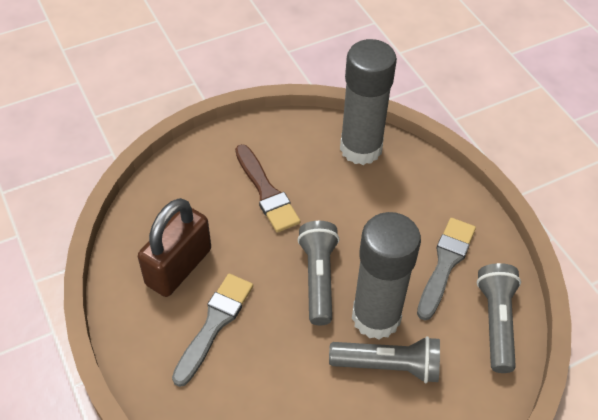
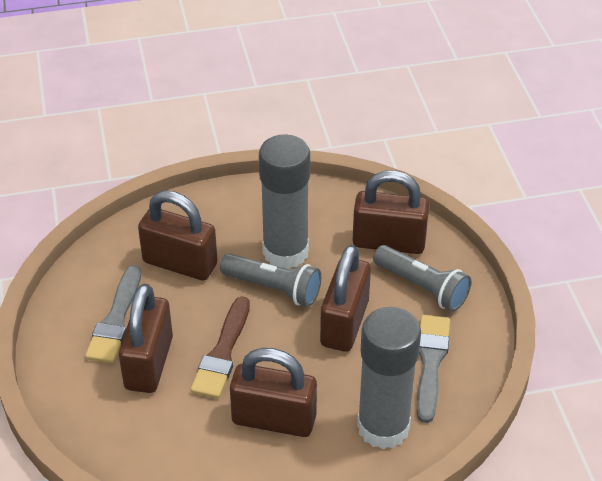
brown padlock: [138,198,211,297] = 1 -> [119,284,173,393] [138,190,217,281] [230,348,317,437] [320,245,371,352] [353,170,429,254] = 5
grey flashlight: [298,221,340,325] [329,336,440,383] [477,263,521,373] = 3 -> [220,253,321,307] [373,245,471,312] = 2

